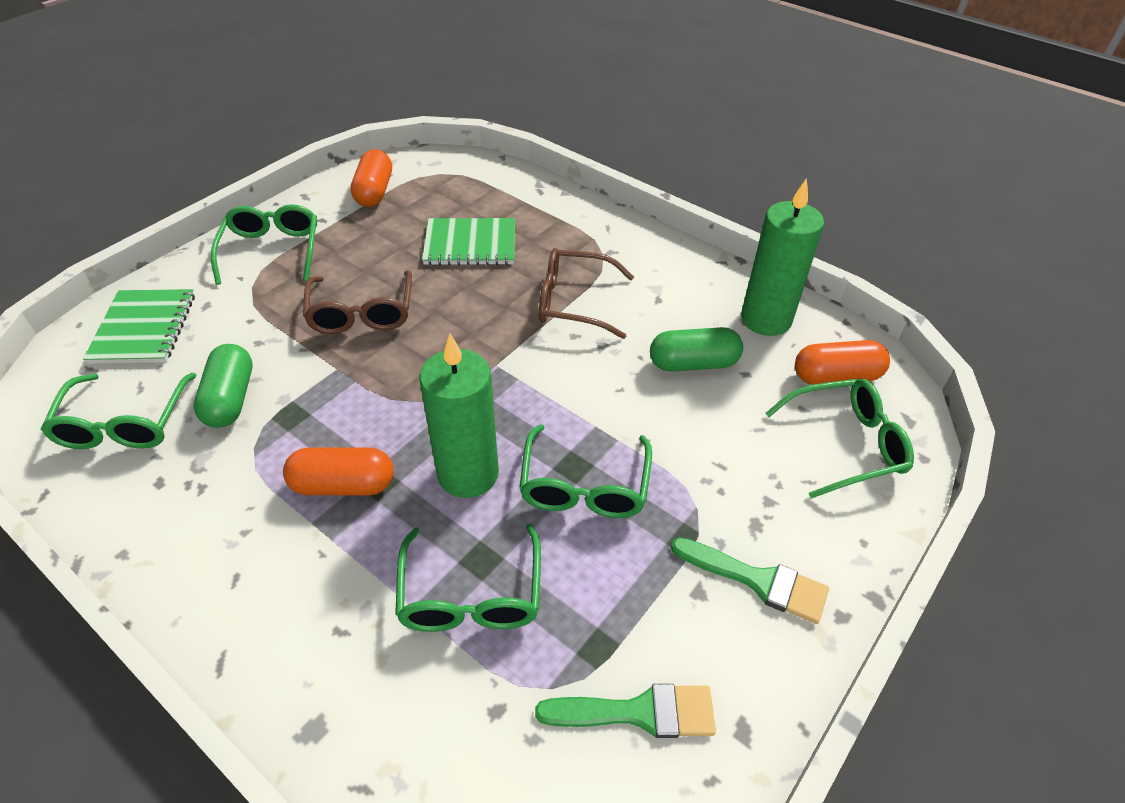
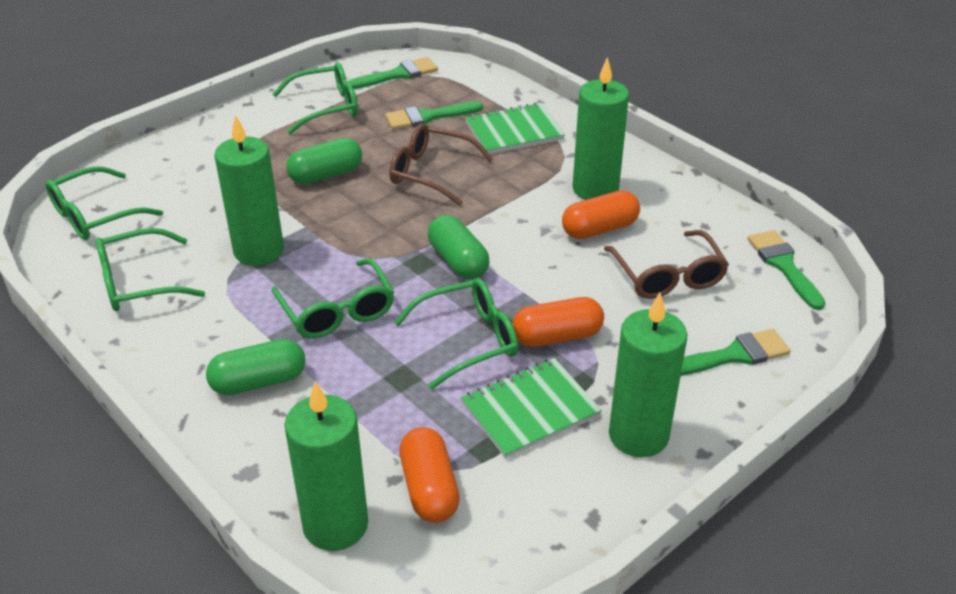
green brush: [535,684,716,738] [671,537,829,624] = 2 -> [348,57,438,89] [385,101,483,130] [681,329,790,376] [747,230,825,310] = 4
green candle: [419,333,499,498] [741,178,824,336] = 2 -> [215,115,284,266] [284,382,368,551] [572,57,629,200] [609,293,687,457] = 4
green capsule: [193,344,252,428] [650,327,743,372] = 2 -> [206,339,306,395] [286,138,362,185] [428,215,489,280] = 3

